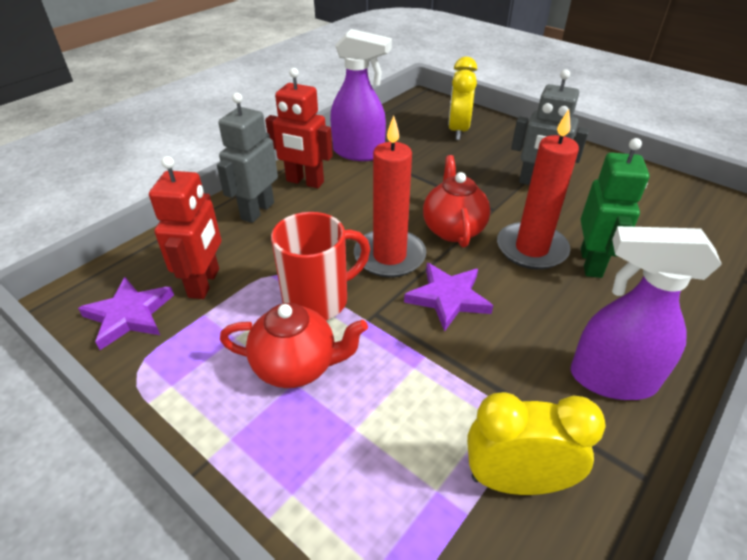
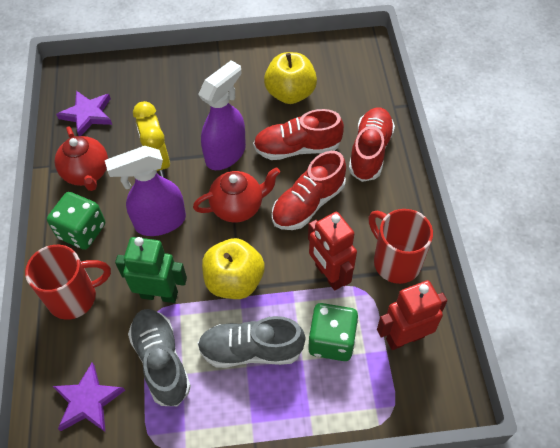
green dice: none = 0 -> [47,192,105,250] [308,303,358,361] = 2
grey robot: [217,93,278,223] [511,69,589,185] = 2 -> none = 0
grey shoe: none = 0 -> [128,309,191,406] [198,316,306,368] = 2
red candle: [354,115,426,278] [497,109,579,270] = 2 -> none = 0
red mug: [271,212,370,320] = 1 -> [25,245,111,320] [369,209,433,284] = 2
red shoe: none = 0 -> [253,109,344,160] [272,151,346,230] [349,108,395,182] = 3
yellow apple: none = 0 -> [202,238,265,299] [264,52,317,104] = 2
yellow clock: [448,57,477,140] [467,392,606,495] = 2 -> [133,101,170,177] = 1

